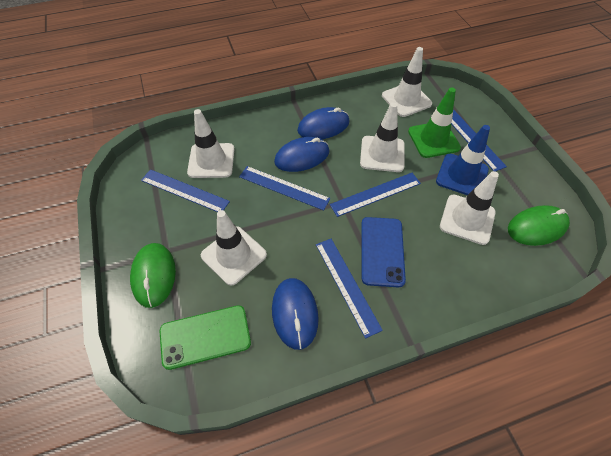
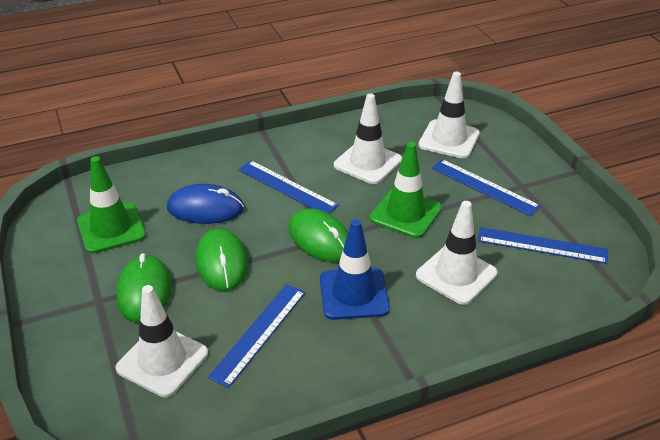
blue mouse: [272,278,319,350] [274,137,330,172] [297,107,349,139] = 3 -> [167,184,244,224] = 1
blue phone: [361,217,406,287] = 1 -> none = 0
blue ruler: [141,169,230,212] [239,166,330,211] [316,239,383,338] [330,173,421,217] [451,109,507,172] = 5 -> [208,284,306,388] [238,160,339,213] [431,159,541,216] [477,227,608,264] = 4
green mouse: [130,243,176,308] [508,205,570,246] = 2 -> [117,253,172,322] [195,228,248,291] [289,208,348,262] = 3
green phone: [159,305,251,370] = 1 -> none = 0
green traffic cone: [408,87,461,158] = 1 -> [77,156,146,254] [370,142,442,238] = 2
white traffic cone: [187,109,234,178] [201,210,267,286] [360,102,405,172] [382,47,432,117] [440,171,499,245] = 5 -> [115,285,208,397] [334,94,402,184] [416,201,497,305] [418,72,480,159] = 4

